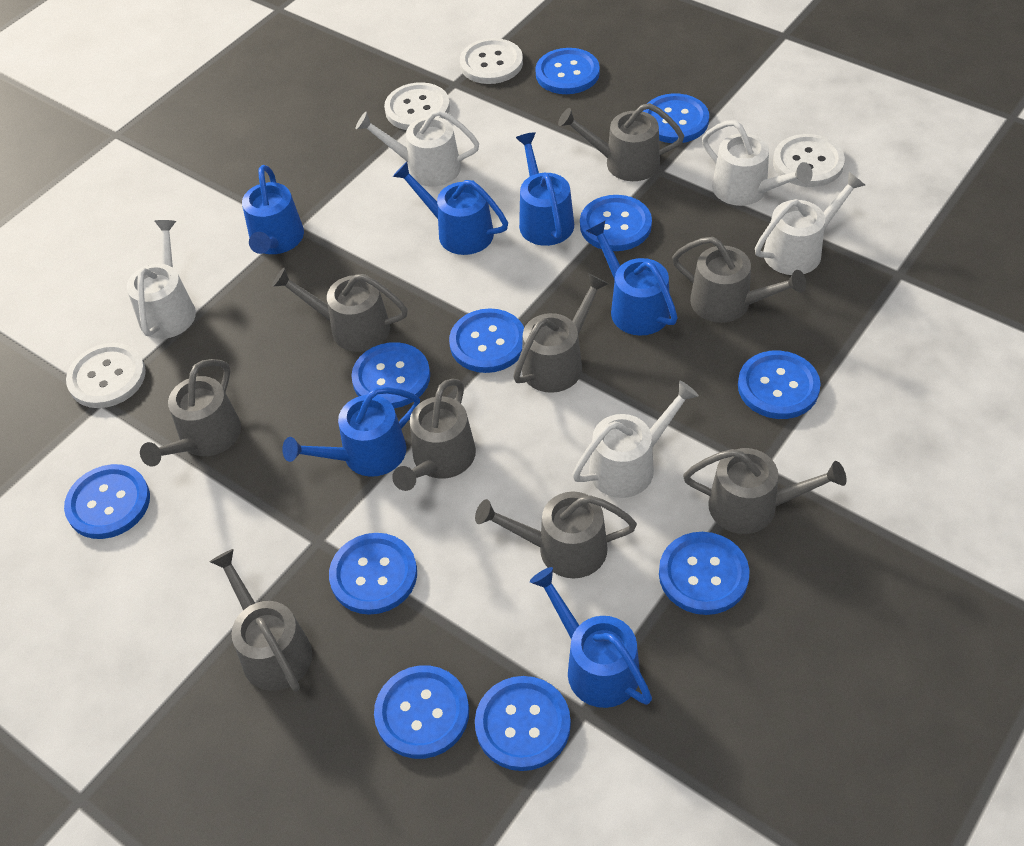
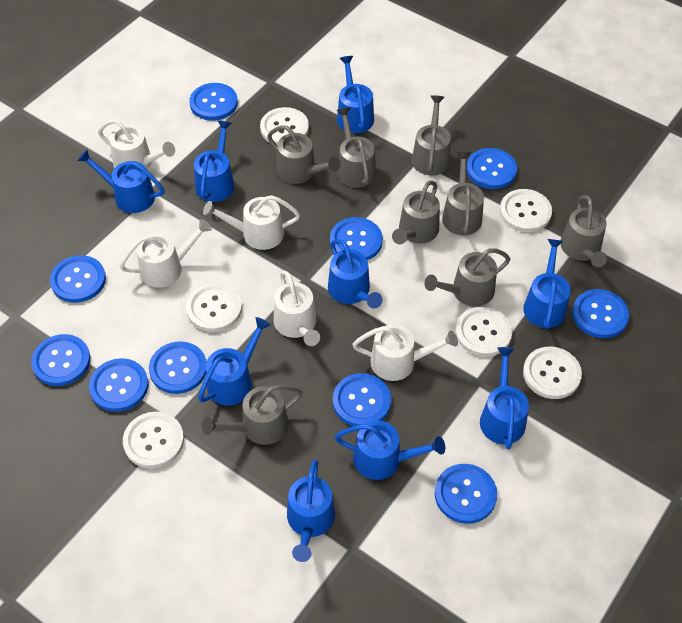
blue button: [64,464,150,539] [329,533,417,615] [351,342,430,408] [374,665,469,759] [449,308,524,373] [475,676,571,771] [535,48,600,94] [580,195,652,251] [642,93,709,143] [659,532,750,615] [738,350,820,419] = 11 -> [31,334,90,386] [50,255,106,303] [89,358,148,412] [149,341,207,394] [189,83,238,121] [330,217,383,260] [333,373,391,426] [435,464,497,524] [466,148,517,189] [572,289,629,338] = 10
blue watering can: [242,165,304,254] [282,387,420,477] [393,162,508,255] [516,132,574,246] [530,567,652,708] [586,221,678,336] = 6 -> [77,149,164,213] [194,120,235,202] [198,317,271,406] [287,460,335,562] [328,239,382,308] [335,420,445,480] [337,56,374,133] [480,347,529,449] [523,239,571,329] = 9
grey watering can: [140,359,241,467] [210,549,312,691] [272,268,408,352] [392,379,476,491] [475,491,637,578] [513,274,609,393] [558,103,684,181] [672,237,806,323] [683,448,847,534] = 9 -> [202,385,302,445] [267,125,340,184] [336,107,376,188] [392,181,440,244] [412,95,451,176] [424,248,510,307] [442,152,484,235] [560,195,607,267] = 8
white button: [66,343,146,408] [384,82,450,130] [460,38,523,84] [773,134,845,187] = 4 -> [123,412,184,468] [186,283,242,332] [260,107,309,145] [456,307,512,357] [500,189,552,232] [523,347,582,399] = 6

